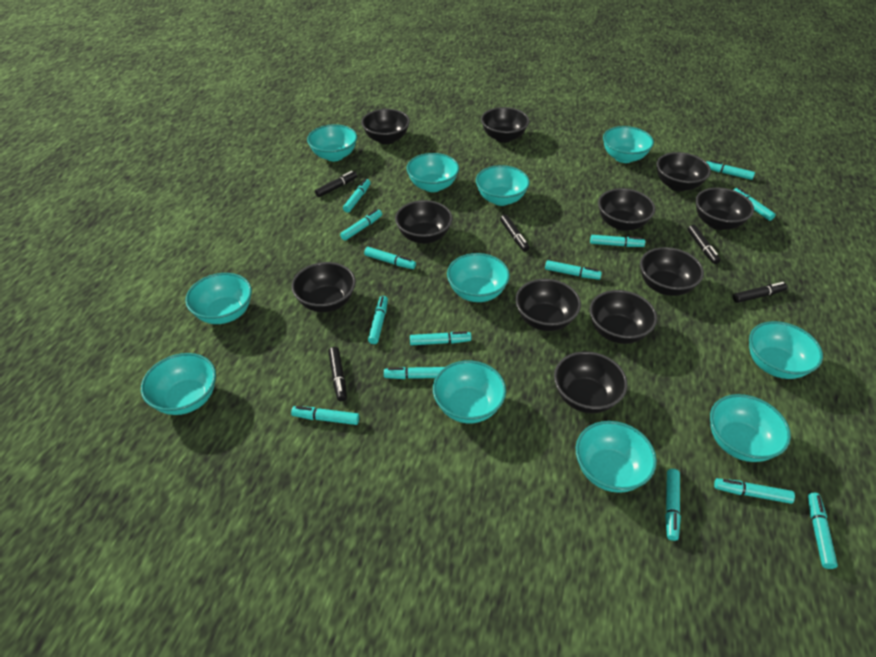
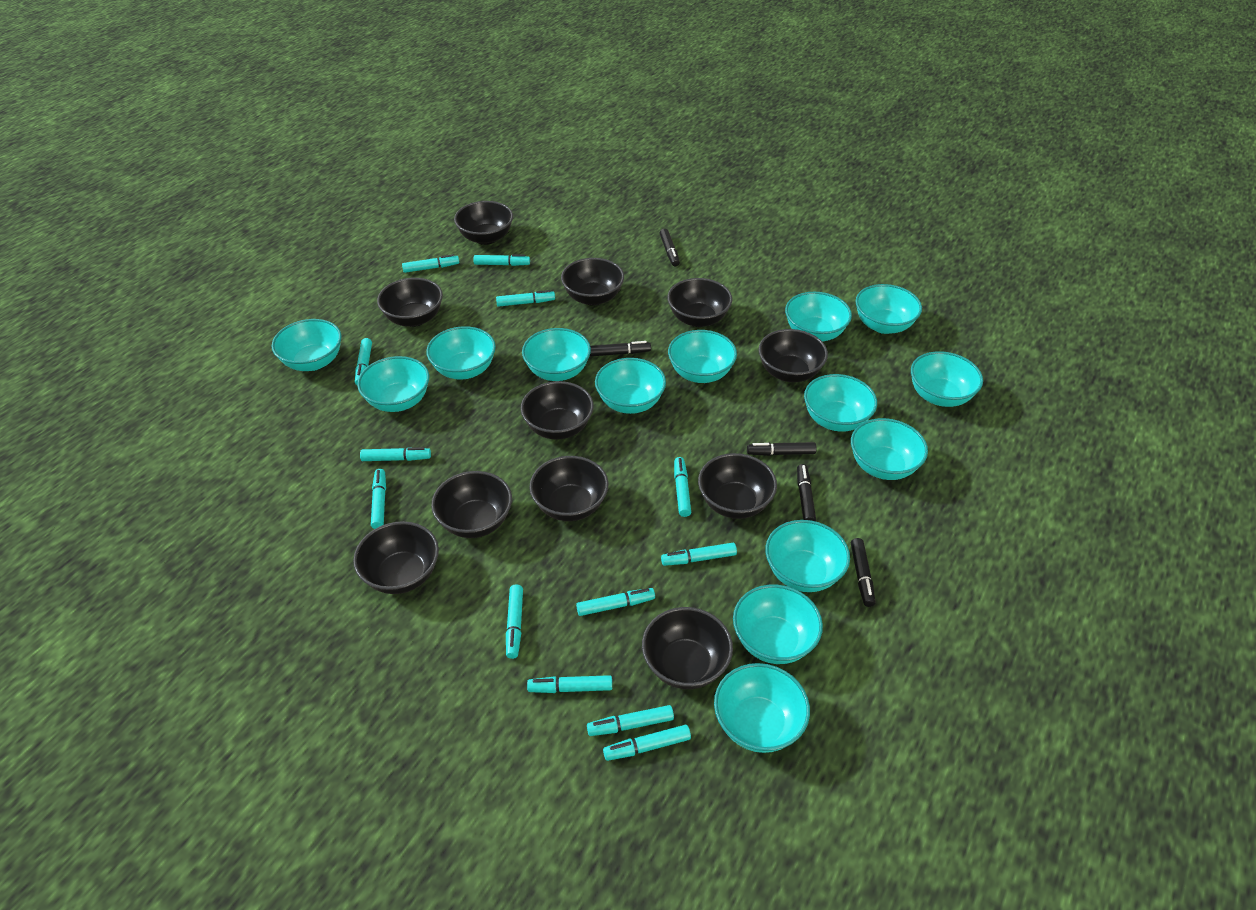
turquoise bowl: [141,353,216,415] [185,273,252,324] [307,124,357,161] [407,153,459,192] [433,360,506,423] [447,253,510,302] [476,165,530,206] [576,421,657,493] [603,126,654,163] [710,394,791,462] [749,321,823,379] = 11 -> [272,319,341,371] [357,356,429,412] [426,326,496,380] [522,328,591,381] [595,358,666,414] [668,330,737,383] [714,663,810,753] [733,585,823,664] [765,520,850,592] [785,292,852,341] [804,374,877,431] [851,418,928,480] [856,284,922,334] [911,351,983,407] = 14
turquoise marker: [291,406,359,425] [340,209,382,241] [343,179,371,213] [364,247,416,269] [368,296,388,344] [384,367,445,379] [410,331,471,345] [545,260,602,280] [590,235,645,247] [665,469,681,541] [706,160,755,180] [714,478,795,504] [734,188,776,221] [808,493,838,569] = 14 -> [355,338,372,385] [360,447,431,461] [371,469,386,529] [402,254,459,273] [473,254,530,266] [496,290,555,307] [506,585,523,659] [527,675,612,693] [576,588,655,616] [587,705,674,736] [603,725,691,761] [661,543,737,566] [674,457,691,517] = 13

